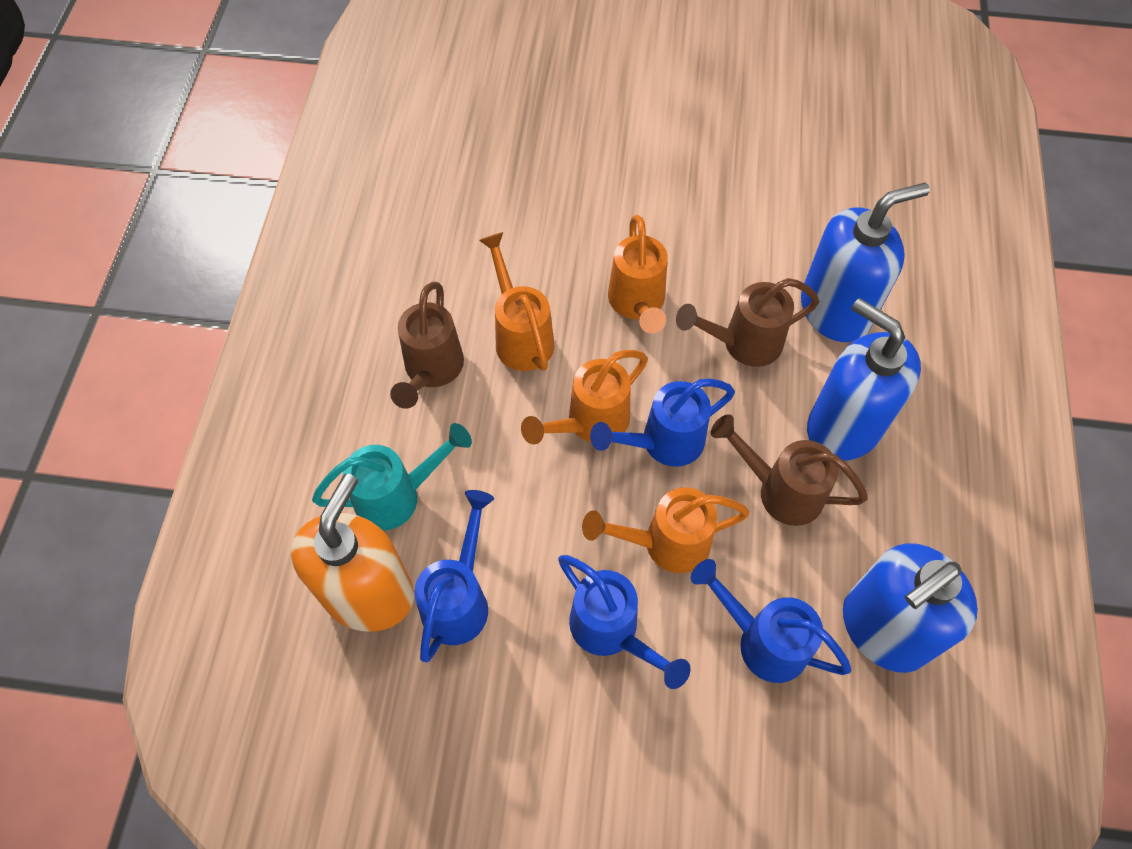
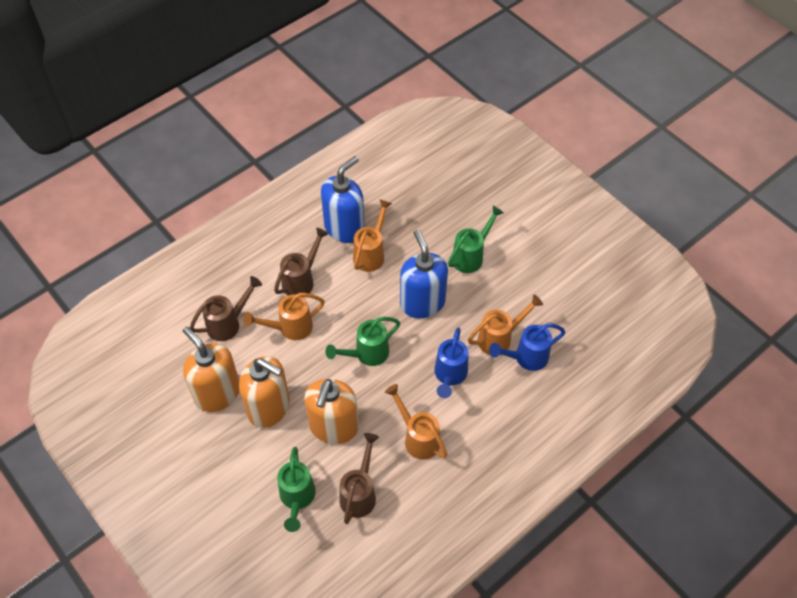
blue soap dispenser: [801,183,930,342] [807,298,921,461] [843,543,978,673] = 3 -> [321,156,365,243] [400,229,448,318] = 2
blue watering can: [414,490,494,662] [558,555,690,689] [590,378,735,467] [691,559,852,683] = 4 -> [434,327,469,398] [489,323,566,371] = 2
green watering can: none = 0 -> [277,447,316,532] [325,317,400,366] [448,206,504,273] = 3
orange soap dispenser: [291,474,414,632] = 1 -> [183,326,239,412] [239,356,290,428] [304,379,359,444] = 3
turquoise watering can: [312,423,472,530] = 1 -> none = 0

